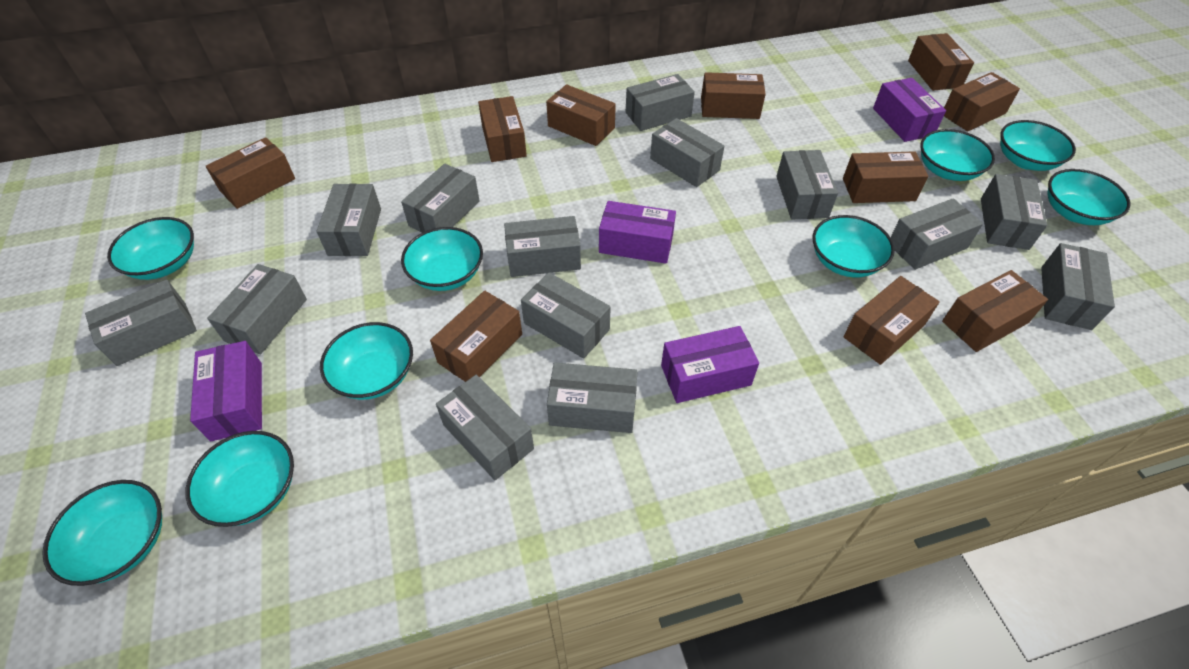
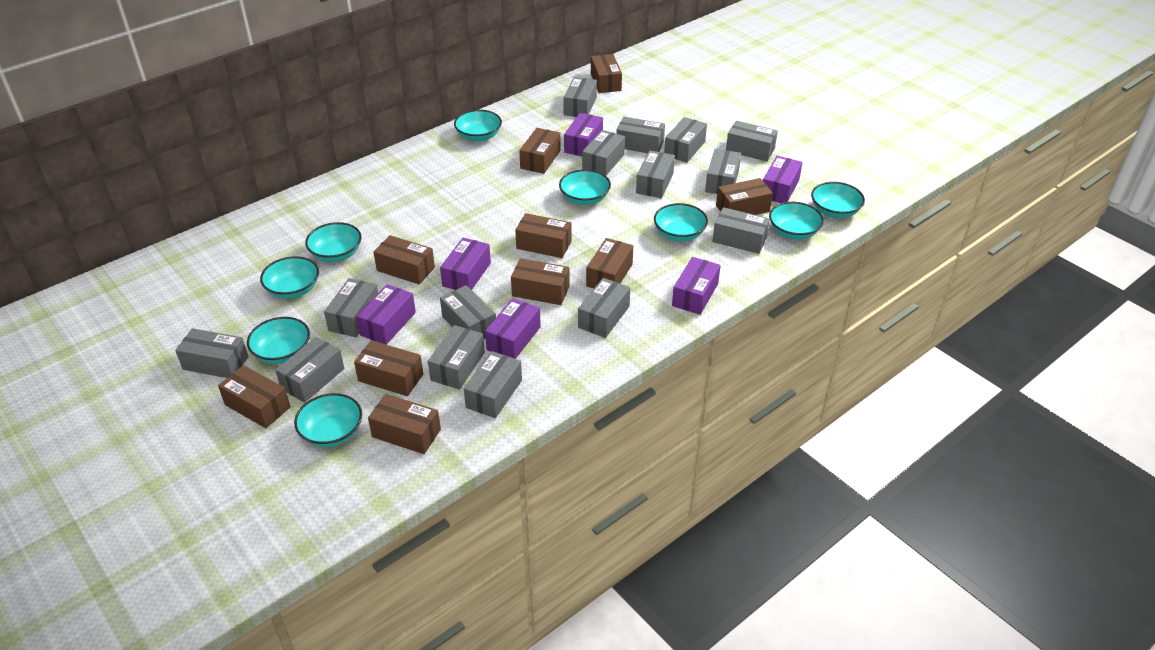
grey box: [85,280,197,366] [207,264,307,354] [317,184,381,256] [401,164,480,233] [436,375,534,480] [504,216,581,277] [521,272,611,359] [547,363,638,433] [626,74,695,131] [650,118,724,187] [776,150,838,219] [891,198,983,270] [981,174,1047,250] [1041,243,1115,330] = 14 -> [175,328,249,378] [275,337,344,403] [324,278,378,337] [428,325,485,389] [440,285,496,339] [464,351,522,418] [563,77,597,117] [578,278,630,338] [582,130,625,176] [616,117,665,153] [636,151,675,198] [664,117,707,163] [705,149,741,194] [712,207,770,254] [726,121,778,161] = 15
purple box: [190,341,262,441] [599,201,676,264] [661,326,759,403] [873,78,946,142] = 4 -> [356,284,416,345] [440,238,491,290] [485,298,541,359] [564,113,603,156] [672,257,721,315] [763,156,803,203] = 6

